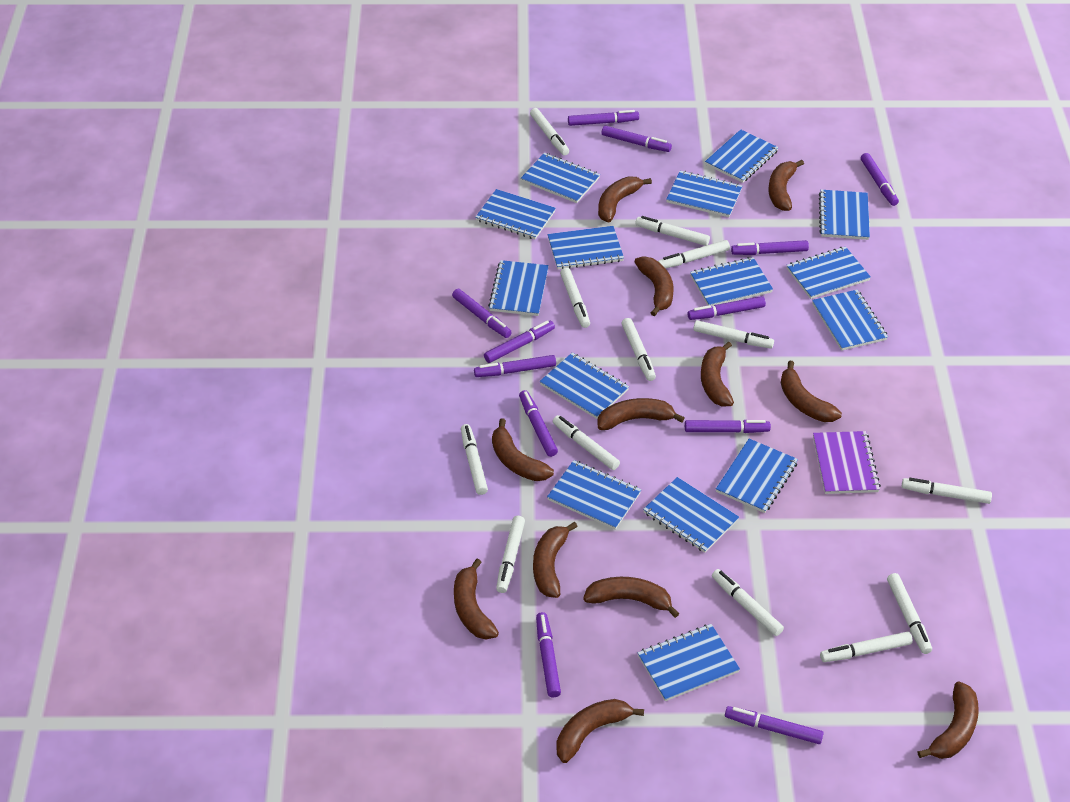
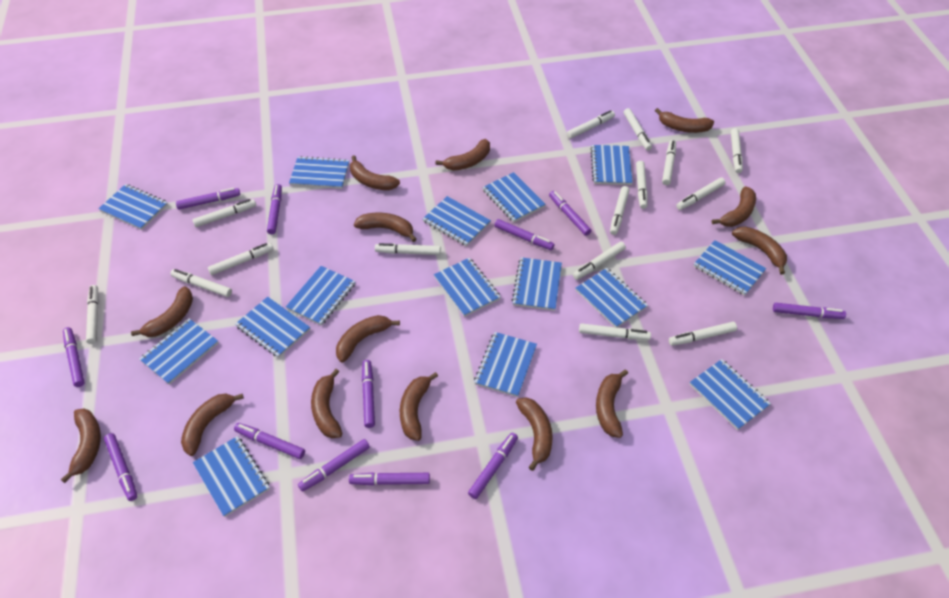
brown banana: [454,559,499,640] [492,418,554,481] [533,522,578,598] [556,699,644,763] [583,577,679,618] [597,398,685,430] [598,176,652,222] [634,256,674,316] [701,342,734,406] [769,160,804,211] [781,361,842,422] [917,681,979,759] = 12 -> [61,408,101,483] [131,286,193,337] [181,394,244,456] [311,369,342,438] [336,315,400,363] [350,155,400,190] [354,213,417,242] [400,372,438,441] [436,139,490,171] [516,397,553,471] [596,369,628,438] [655,108,714,133] [712,186,756,227] [732,227,787,275] = 14
purple notebook: [813,431,881,494] = 1 -> none = 0
white marker: [461,424,488,495] [496,516,525,593] [530,108,569,156] [553,415,620,470] [560,268,590,328] [622,318,656,381] [636,216,710,246] [658,240,730,268] [693,320,774,349] [712,569,784,636] [820,632,913,662] [887,573,932,654] [902,478,992,504] = 13 -> [86,285,99,344] [171,269,232,297] [192,199,256,227] [208,243,273,275] [375,243,441,255] [567,110,615,139] [573,242,626,280] [579,323,651,340] [610,186,630,235] [624,108,652,151] [636,161,648,209] [662,140,676,185] [669,322,737,346] [676,178,726,210] [731,128,743,173] = 15

